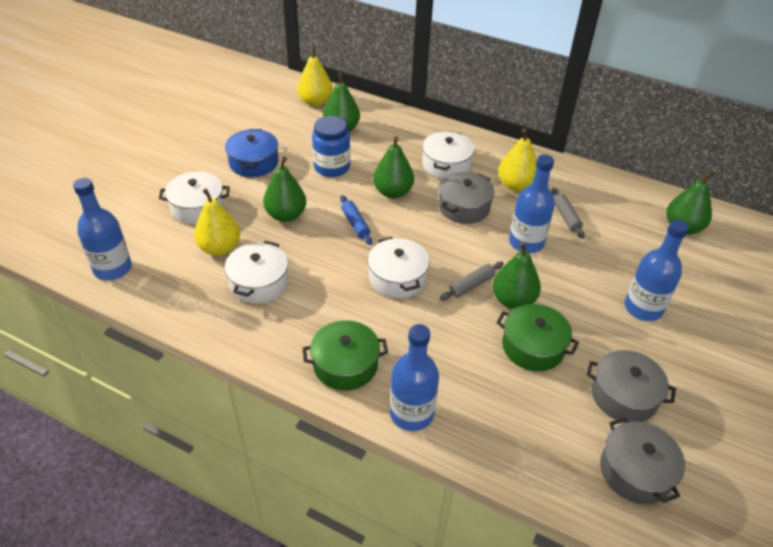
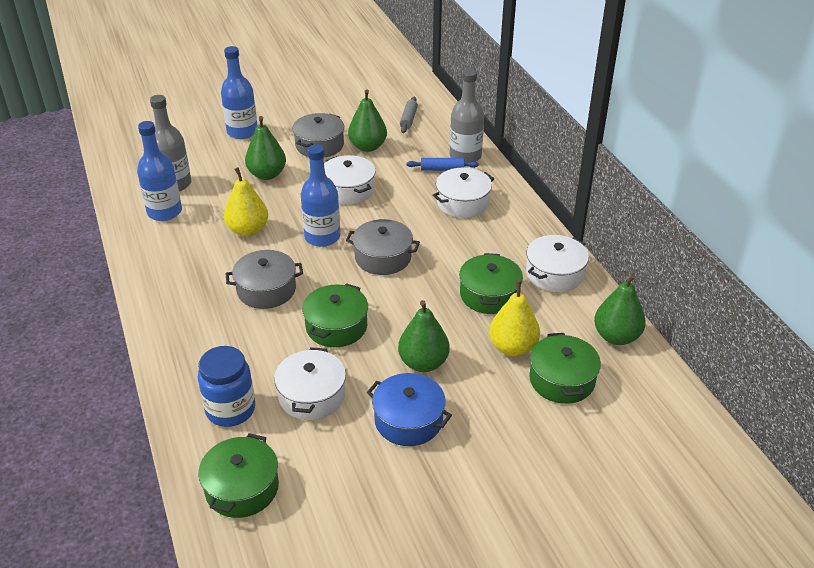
blue bottle: [73,178,132,280] [390,324,439,431] [509,155,555,253] [624,219,689,321] = 4 -> [137,121,182,221] [221,46,258,139] [301,144,340,247] = 3
green pear: [263,157,306,222] [323,72,360,132] [373,136,414,198] [493,242,541,309] [666,171,714,235] = 5 -> [245,116,286,180] [348,89,387,152] [398,300,450,372] [594,274,646,345] = 4
green pot: [303,320,388,391] [496,304,579,371] = 2 -> [198,433,279,518] [302,283,368,347] [459,253,523,314] [529,333,601,404] = 4
grey bottle: none = 0 -> [150,95,191,191] [450,69,484,163] = 2
grey rolling pin: [440,261,504,300] [552,188,585,239] = 2 -> [400,97,418,133] = 1
yellow pear: [194,188,240,256] [297,46,333,107] [498,129,537,191] = 3 -> [224,167,268,237] [489,281,540,357] = 2

